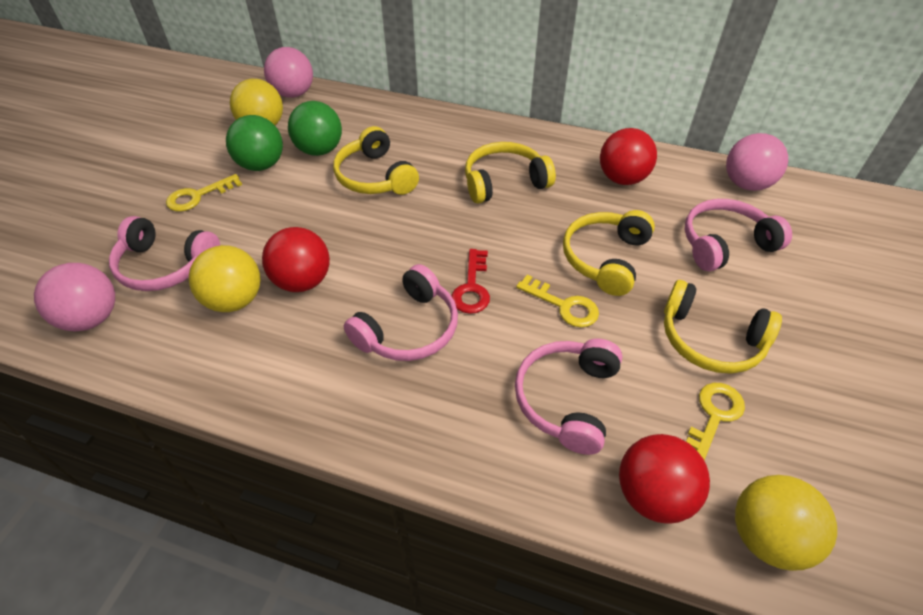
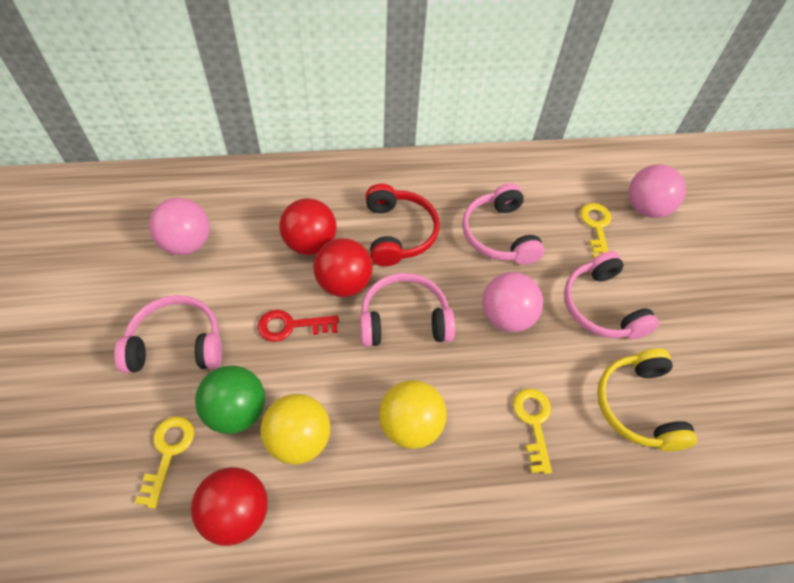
green ball: [226,115,283,171] [288,101,342,156] = 2 -> [195,365,265,434] = 1
red headphones: none = 0 -> [366,184,439,266] = 1
yellow ball: [189,245,261,312] [230,79,283,125] [735,475,837,571] = 3 -> [260,394,331,465] [379,380,447,449] = 2
yellow headphones: [333,126,419,195] [465,142,556,204] [563,210,655,296] [664,280,782,374] = 4 -> [597,348,697,451] = 1

